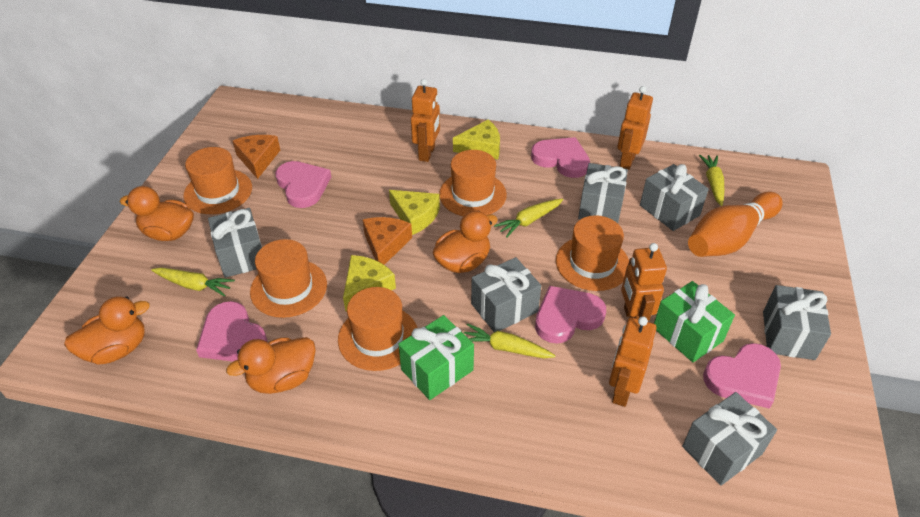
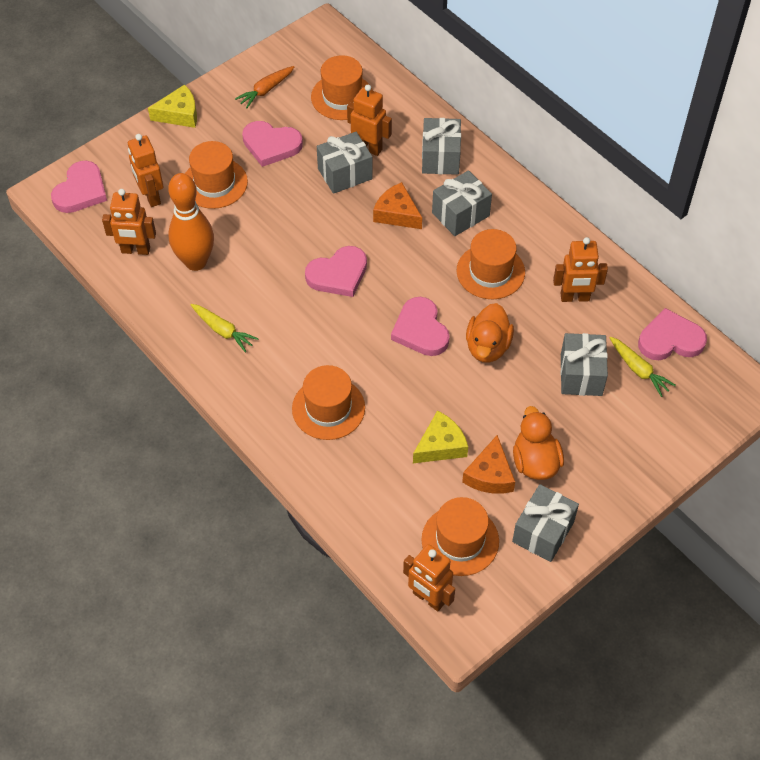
green gift: [399,315,474,400] [654,281,735,362] = 2 -> none = 0
grey gift: [208,208,262,278] [471,257,541,332] [578,163,628,223] [640,164,709,231] [682,392,777,486] [763,285,831,360] = 6 -> [317,132,373,194] [422,118,461,175] [432,170,492,236] [512,484,579,562] [560,333,608,396] = 5
orange carrot: none = 0 -> [235,66,294,108] = 1
orange duck: [64,296,150,365] [120,186,194,241] [226,337,316,394] [433,211,498,273] = 4 -> [466,303,514,363] [513,406,564,480] = 2
orange robot: [411,79,440,162] [609,316,657,407] [617,86,653,170] [621,243,667,321] = 4 -> [102,189,156,255] [128,134,163,207] [347,85,392,156] [403,544,455,611] [553,237,608,302] = 5
yellow carrot: [151,268,235,297] [464,323,556,358] [494,199,563,238] [699,155,724,206] = 4 -> [191,304,259,353] [609,337,676,397] = 2
yellow cheese: [343,255,396,312] [389,190,440,235] [453,120,500,160] = 3 -> [148,84,197,128] [413,411,468,463] = 2

